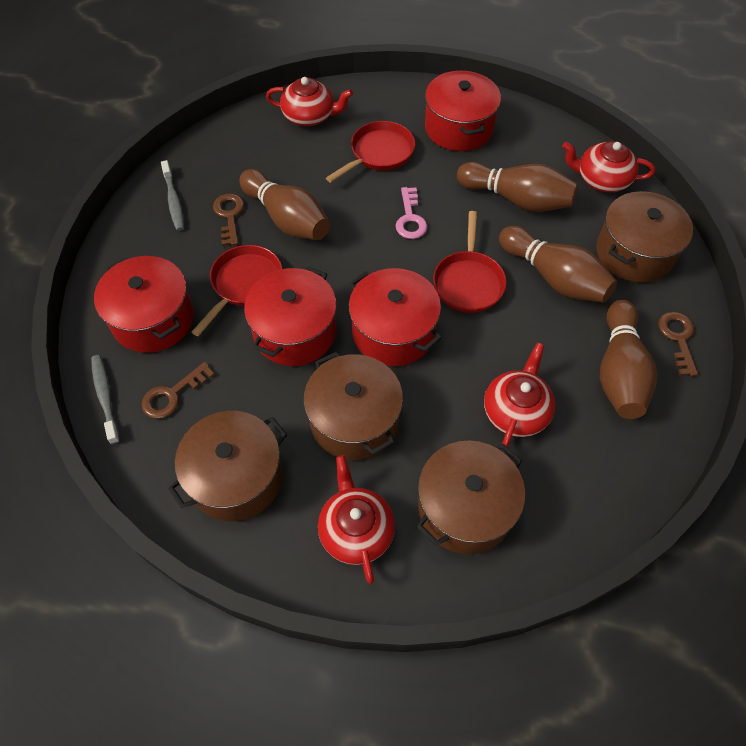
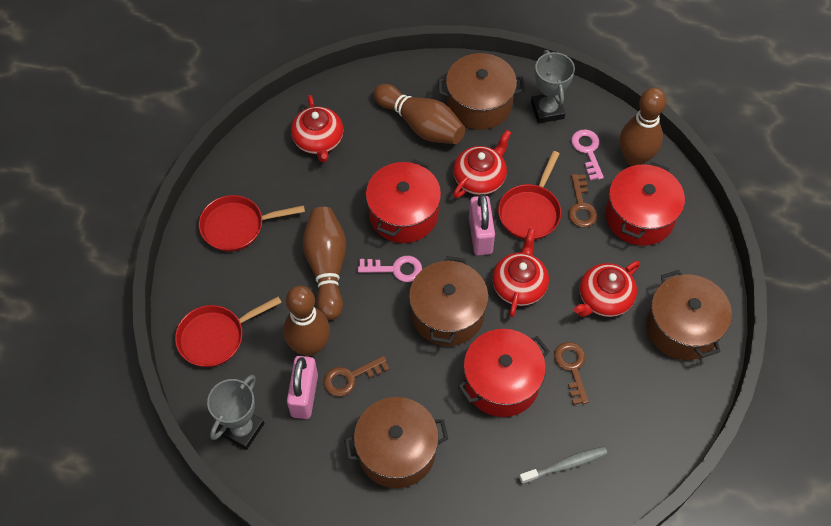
grey toothbrush: [91,355,120,444] [161,160,184,231] = 2 -> [519,447,607,484] = 1
grey trophy: none = 0 -> [207,375,264,450] [531,50,575,123] = 2
pink key: [396,187,427,239] = 1 -> [358,256,422,282] [571,129,604,180] = 2
pink padlock: none = 0 -> [287,356,318,419] [469,194,495,255] = 2
red pot: [94,256,194,353] [244,266,337,366] [349,268,442,366] [425,71,501,151] = 4 -> [366,159,441,243] [458,329,550,417] [605,162,685,246] = 3

